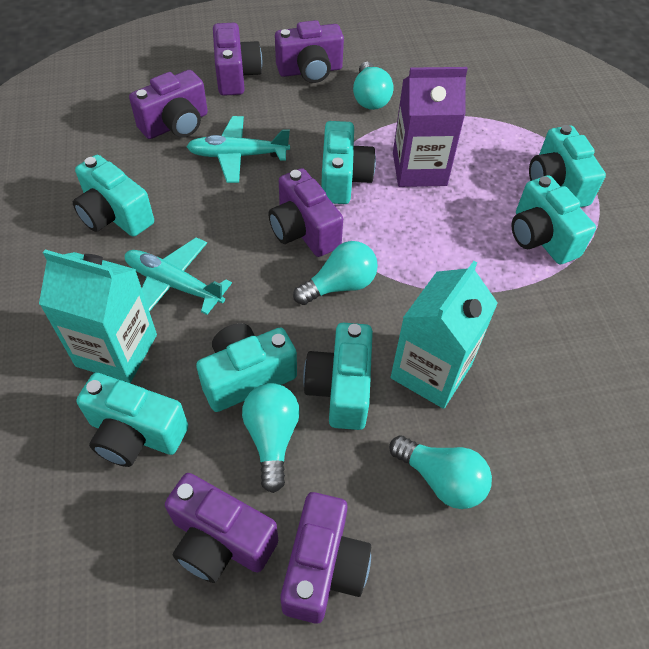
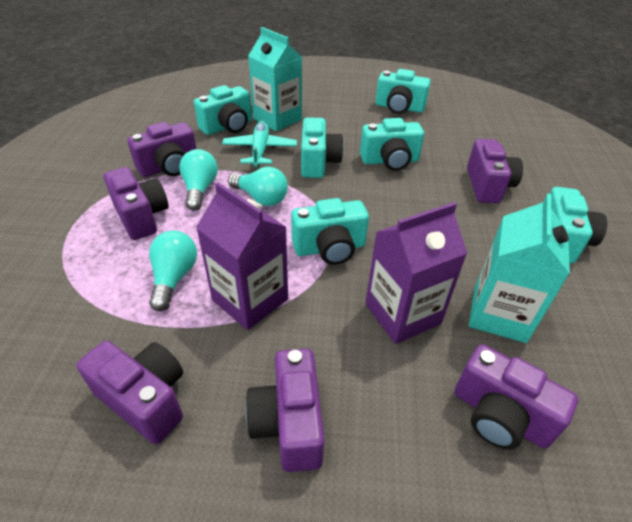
purple carton: [393,67,468,187] = 1 -> [196,182,288,330] [365,202,467,344] = 2
turquoise camera: [73,155,154,237] [76,373,188,467] [196,323,297,412] [303,323,373,430] [321,121,376,204] [512,175,596,264] [529,125,606,207] = 7 -> [194,85,252,135] [291,198,369,265] [301,117,344,178] [360,118,424,171] [375,69,430,114] [550,187,607,263] = 6
turquoise light bulb: [242,383,300,493] [293,241,378,305] [353,62,394,110] [389,435,492,509] = 4 -> [149,231,197,311] [179,149,218,211] [228,167,288,206] = 3
turquoise plane: [125,237,232,315] [186,116,290,183] = 2 -> [222,120,297,167] = 1

